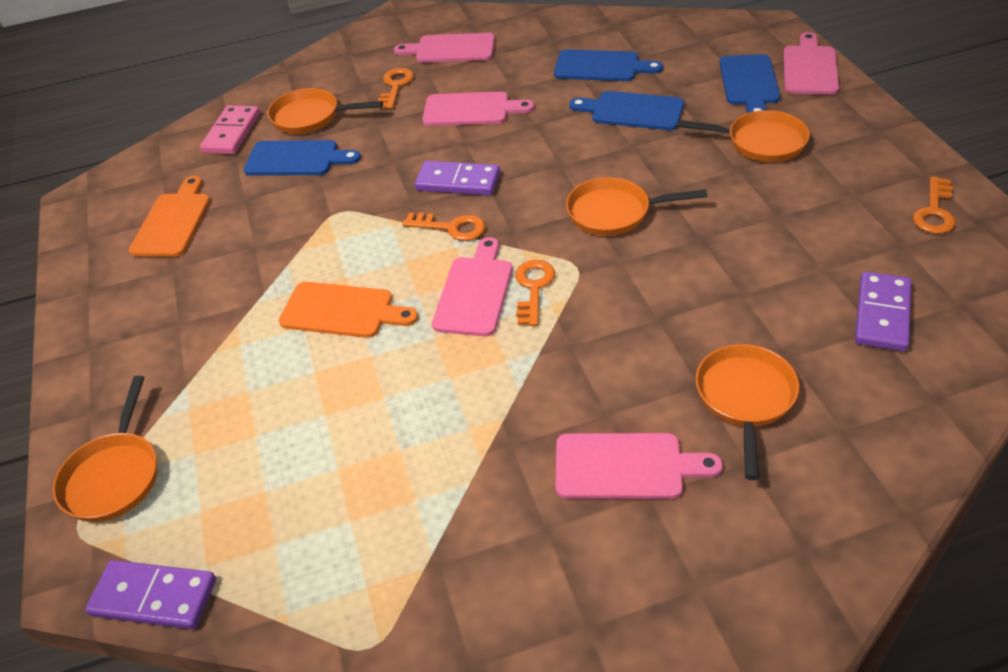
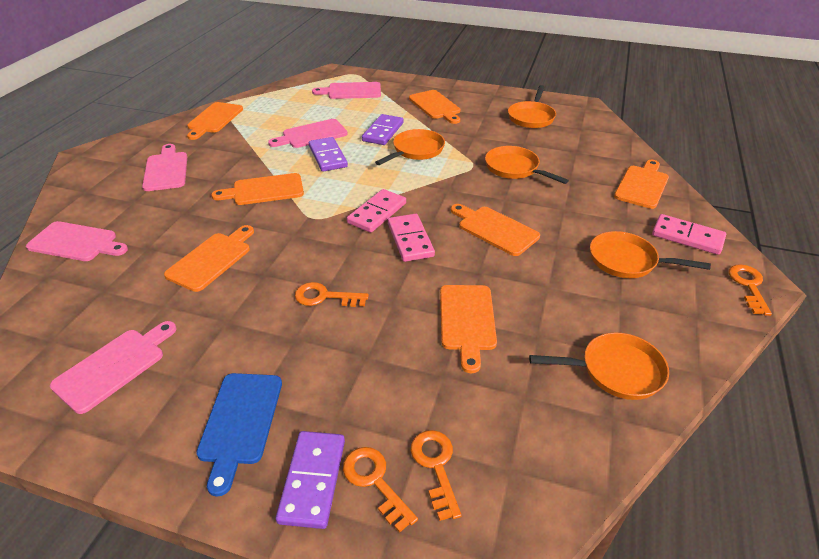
blue cutting board: [244,140,361,176] [554,49,663,81] [569,91,684,130] [720,54,780,113] = 4 -> [196,373,282,496] = 1
orange cutting board: [129,176,210,257] [279,282,418,338] = 2 -> [164,225,254,292] [187,102,243,140] [211,173,304,205] [409,90,460,124] [440,285,497,373] [451,204,540,256] [614,160,669,209] = 7
pink domino: [200,105,260,154] = 1 -> [347,189,406,233] [388,214,435,262] [652,214,726,255] = 3

